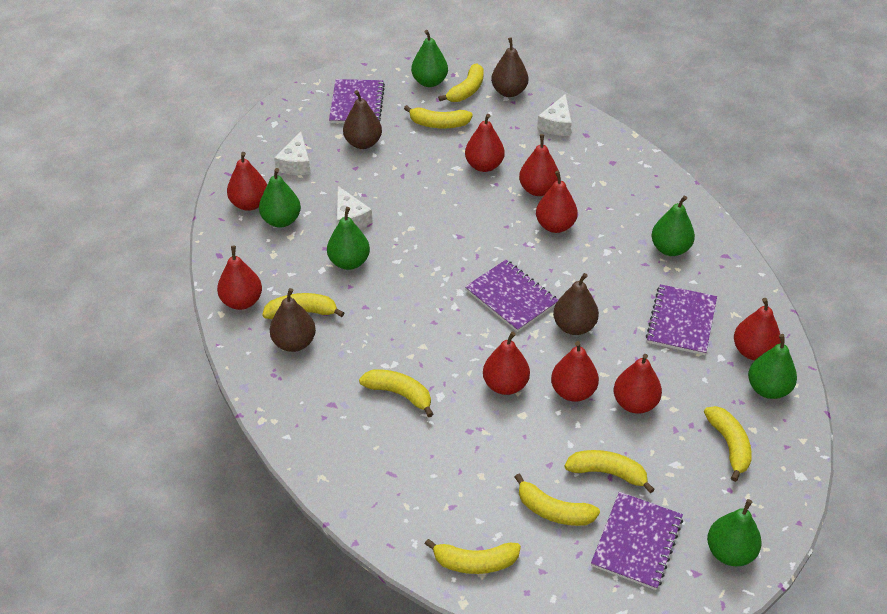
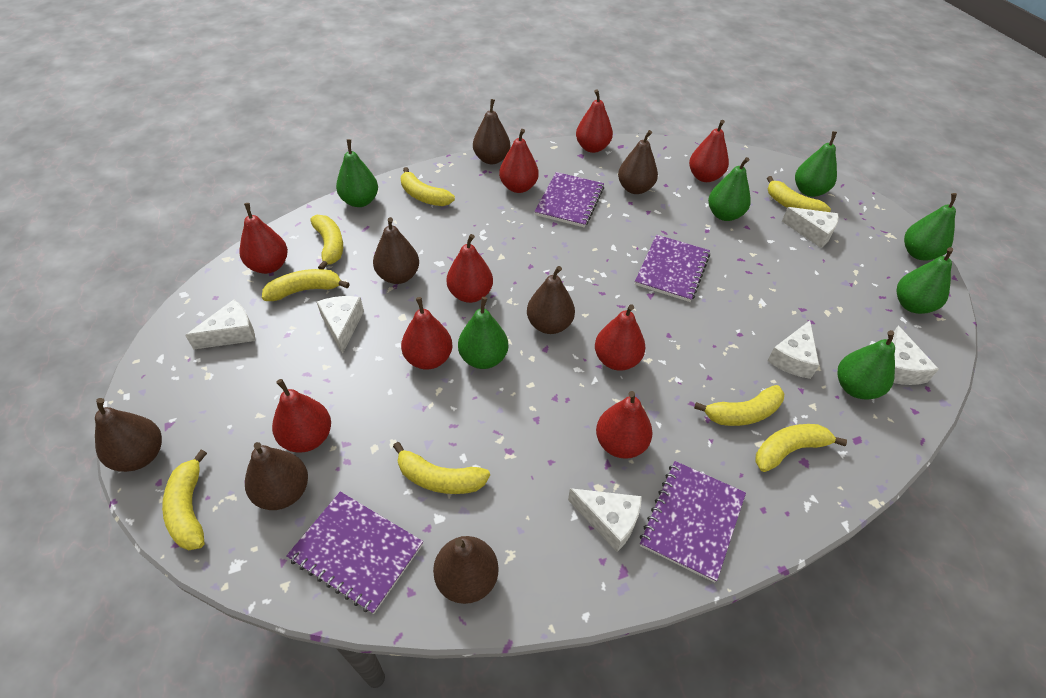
brown pear: [270,288,316,352] [343,90,382,149] [491,37,528,97] [553,273,599,335] = 4 -> [95,398,162,472] [245,442,308,510] [373,217,419,284] [433,536,499,604] [473,99,510,164] [527,266,575,334] [618,130,658,194] = 7
green pear: [259,168,301,228] [327,207,370,270] [411,30,448,87] [651,196,695,256] [707,499,762,566] [748,334,797,399] = 6 -> [336,139,378,207] [458,297,508,369] [708,157,751,221] [795,131,837,197] [837,330,895,400] [897,247,953,314] [904,193,957,260] = 7
white cheese: [274,131,311,175] [337,186,373,229] [537,94,572,136] = 3 -> [185,300,255,350] [317,296,364,354] [568,488,642,552] [767,321,819,379] [782,207,839,248] [892,326,939,385] = 6

